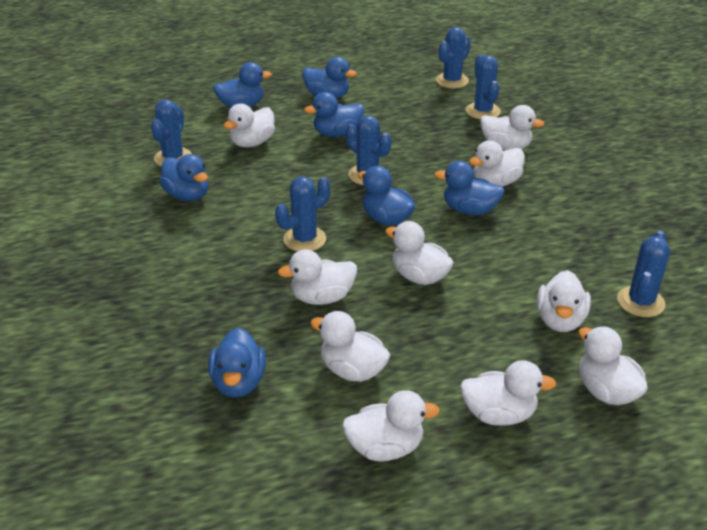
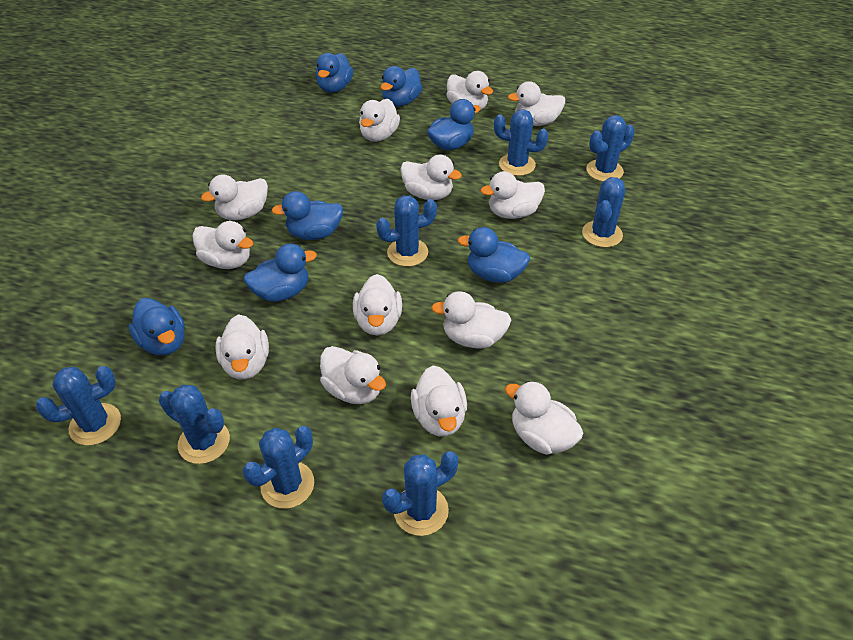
blue cactus: [151,99,192,167] [275,176,330,252] [346,115,391,185] [436,27,471,88] [466,54,501,119] [617,231,670,317] = 6 -> [36,366,121,446] [159,385,230,464] [243,426,314,509] [376,195,437,267] [382,451,459,536] [494,109,549,176] [582,177,625,248] [586,115,635,182] = 8
white duck: [224,104,275,147] [278,249,357,305] [310,311,390,382] [342,390,440,462] [385,221,454,285] [460,360,557,426] [469,141,525,186] [480,105,545,150] [537,270,591,332] [578,327,648,405] = 10 -> [192,221,253,269] [201,174,268,220] [215,314,269,379] [320,346,386,404] [353,274,402,335] [359,99,400,142] [400,155,462,200] [411,366,467,437] [431,291,511,348] [447,71,493,110] [481,171,545,219] [505,381,583,455] [508,81,565,126] = 13

